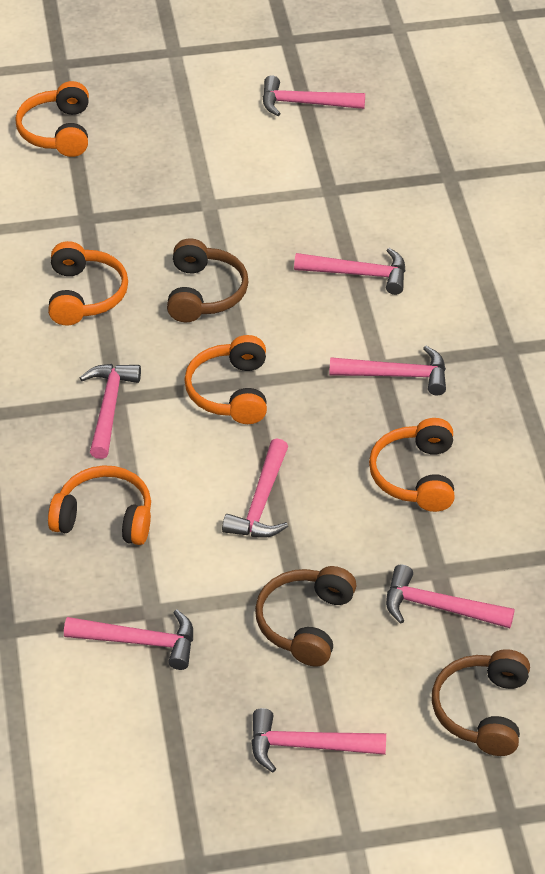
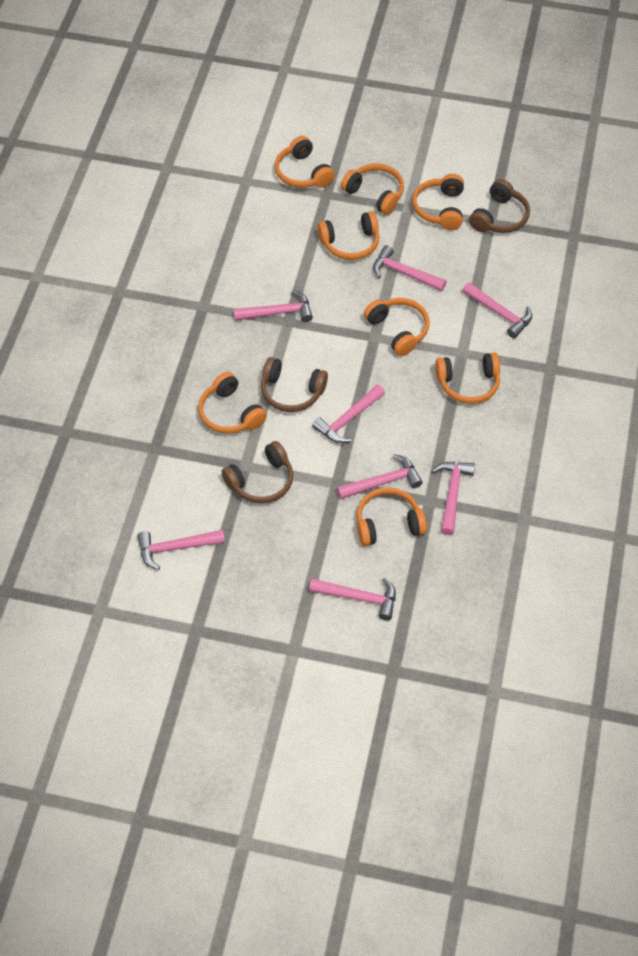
orange headphones: [15,81,89,157] [48,241,128,326] [48,465,151,545] [184,335,267,424] [369,418,455,512] = 5 -> [198,372,267,434] [275,136,335,188] [317,211,380,260] [341,163,404,215] [357,487,427,546] [364,298,429,356] [412,174,464,230] [435,353,500,404] = 8

